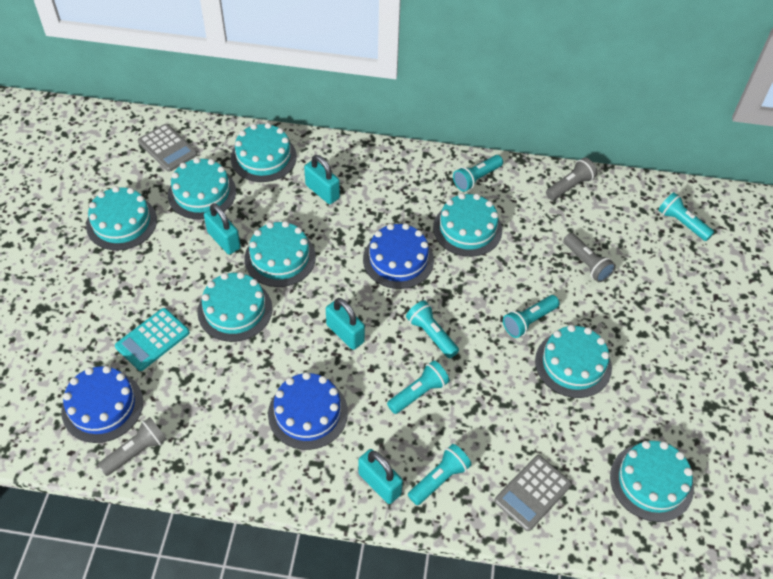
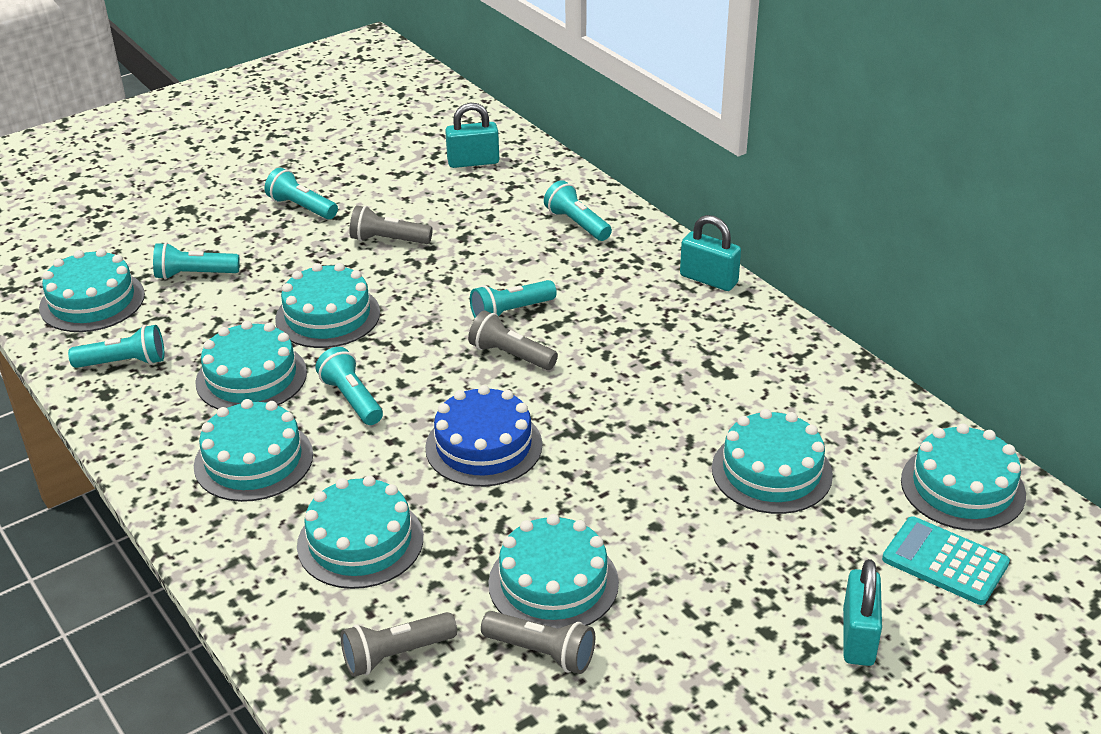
blue cake: [61,366,143,443] [268,372,348,450] [363,223,434,289] = 3 -> [425,385,542,487] = 1
grey calculator: [138,124,197,172] [494,455,572,531] = 2 -> none = 0
grey flashlight: [98,417,167,476] [546,158,598,200] [563,233,616,282] = 3 -> [341,612,457,677] [349,205,433,244] [468,311,558,370] [481,611,595,674] = 4
turquoise padlock: [204,203,241,255] [304,155,340,204] [326,298,365,350] [358,449,403,504] = 4 -> [445,103,499,168] [680,215,741,291] [843,559,882,666] = 3

